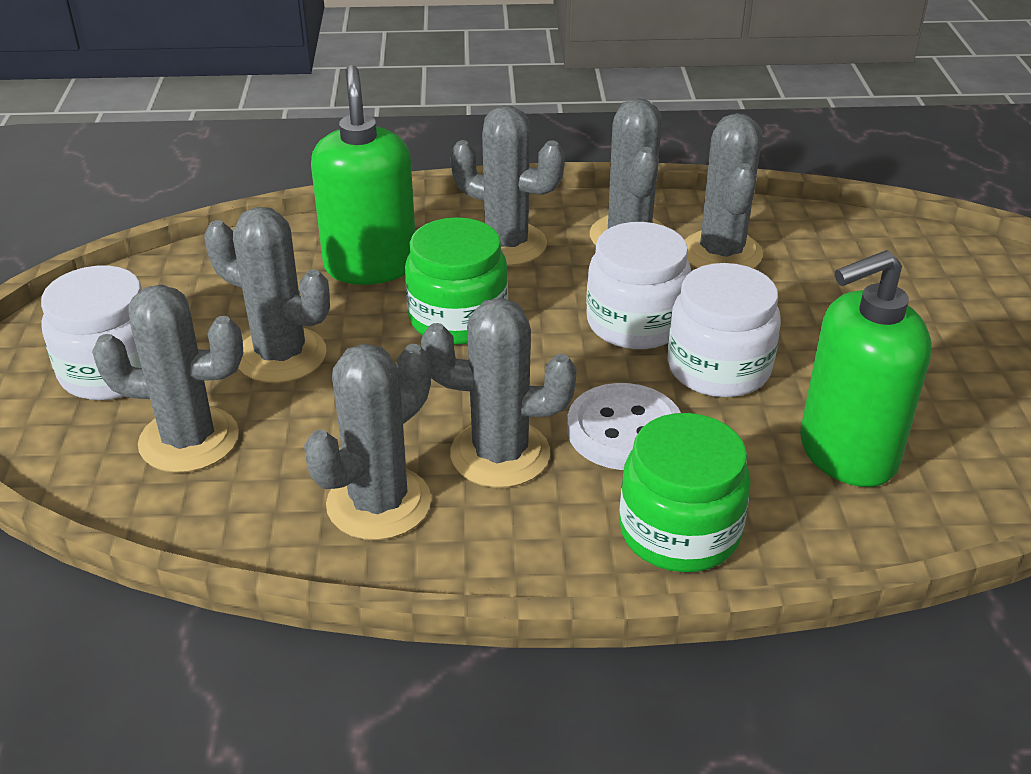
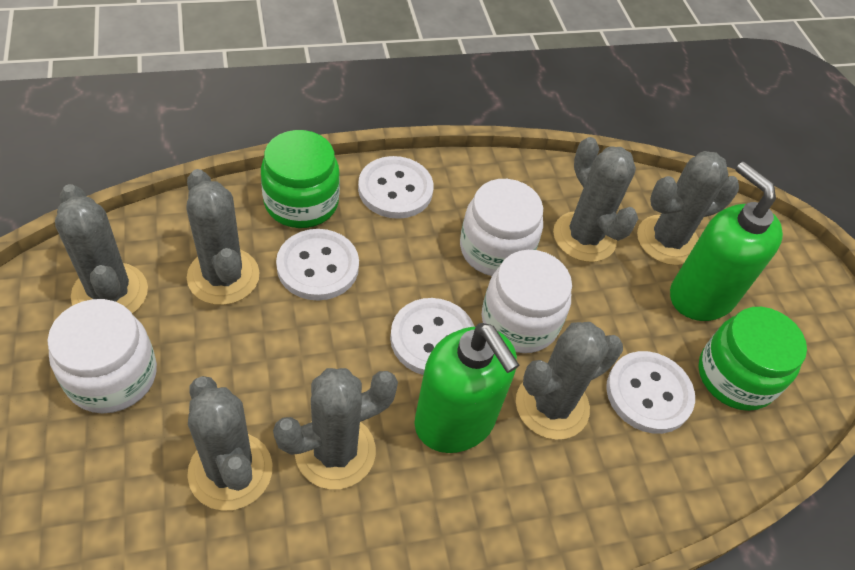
white button: [567,383,681,470] = 1 -> [276,229,359,301] [358,156,433,219] [390,298,475,375] [606,351,695,434] = 4

